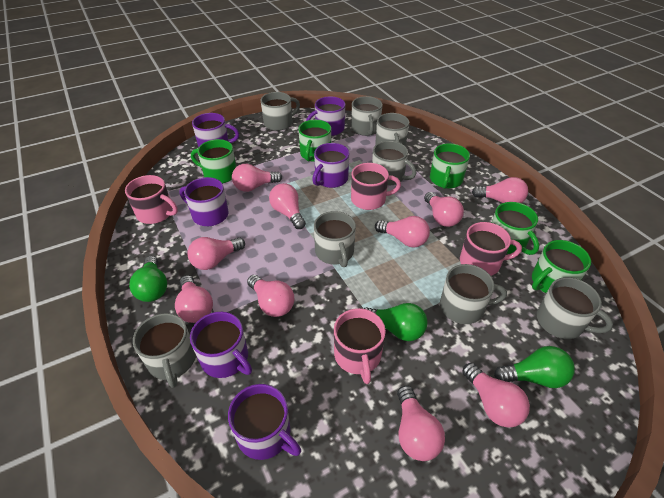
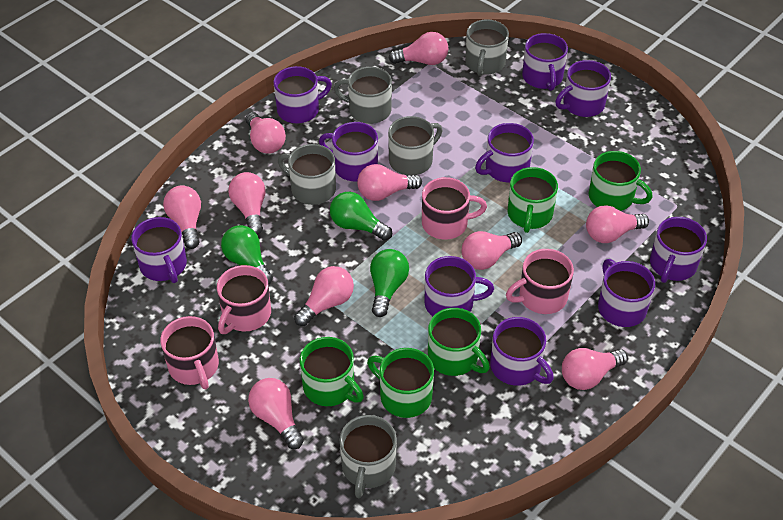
grey mug: [133,313,196,388] [261,92,300,131] [314,211,356,267] [351,96,382,136] [372,141,417,186] [375,113,409,147] [440,264,507,324] [537,277,613,339] = 8 -> [278,144,336,205] [334,67,392,124] [340,415,397,498] [388,116,443,175] [465,19,509,76] = 5
purple mug: [179,177,229,226] [190,312,252,378] [192,113,239,148] [228,384,301,460] [306,96,345,136] [312,143,349,188] = 6 -> [131,217,187,283] [273,66,332,123] [319,122,378,181] [424,256,494,316] [475,123,534,182] [490,317,554,386] [522,33,568,91] [555,60,611,117] [598,259,655,327] [650,217,707,283] = 10

